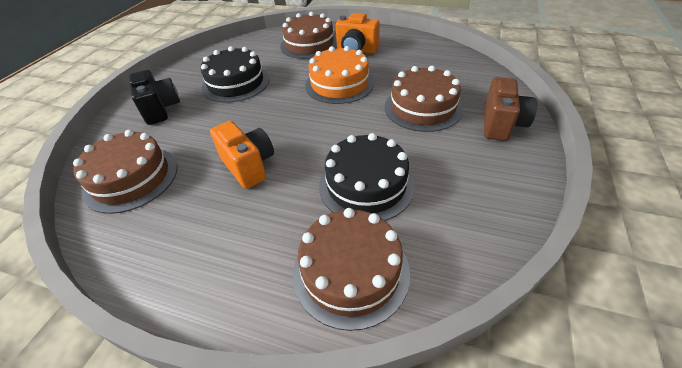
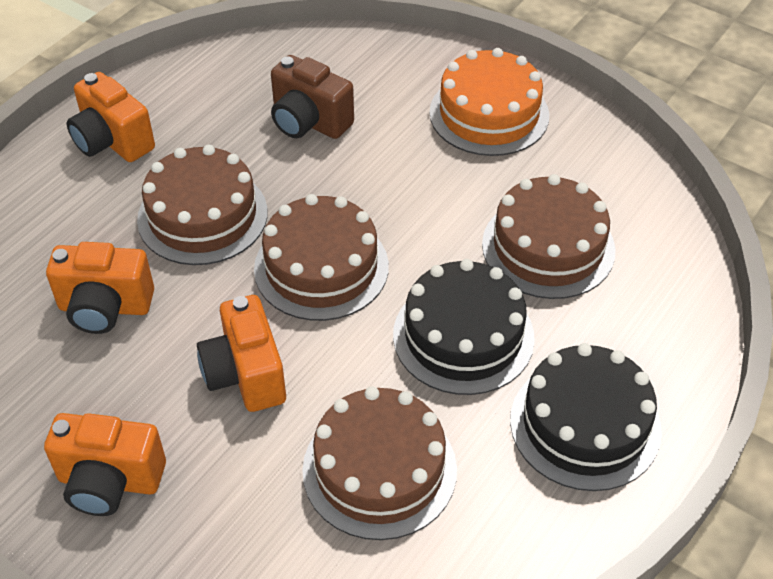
black camera: [129,70,180,125] = 1 -> none = 0
orange camera: [210,121,274,189] [336,13,380,54] = 2 -> [44,413,166,516] [46,242,154,334] [67,72,155,162] [197,295,286,412] = 4

